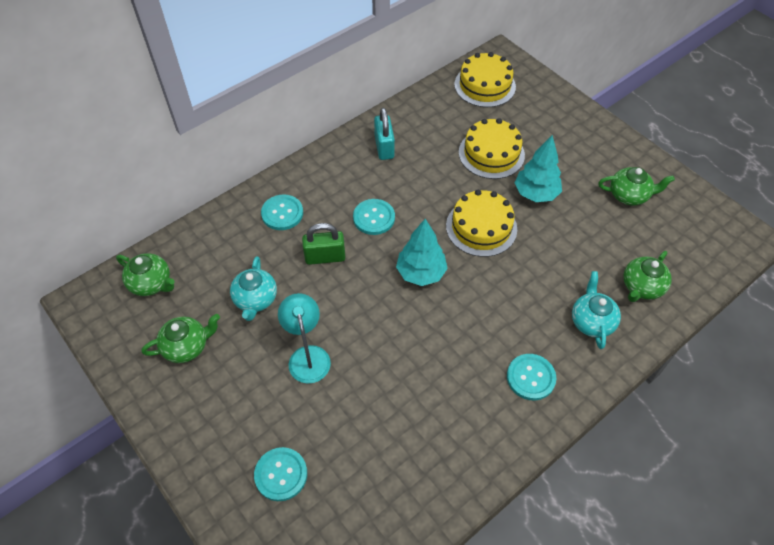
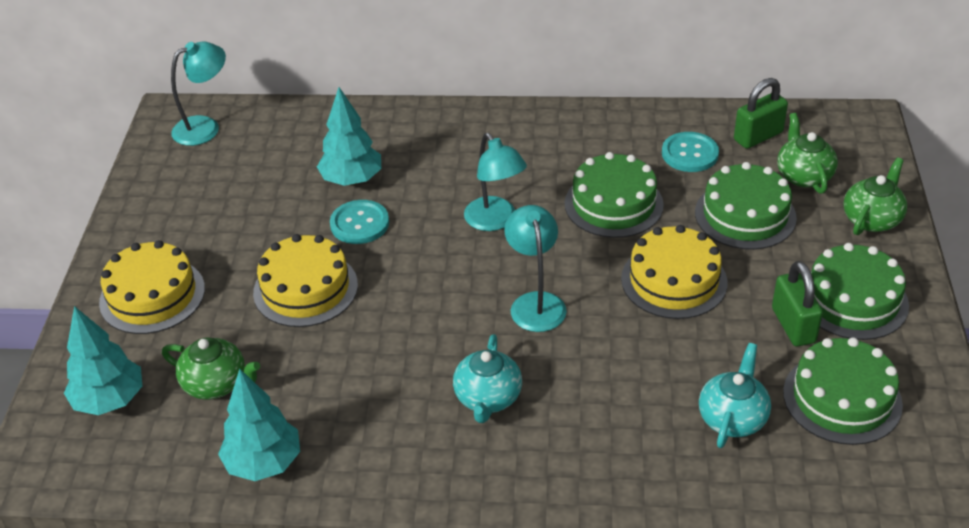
green cake: none = 0 -> [565,152,664,238] [695,162,797,250] [783,337,903,445] [810,243,909,340] = 4
green padlock: [302,223,346,265] = 1 -> [734,78,788,149] [772,261,823,346] = 2
green teapot: [116,253,175,296] [141,314,220,363] [598,167,675,206] [623,251,672,302] = 4 -> [162,337,260,400] [777,113,838,194] [843,157,907,235] = 3
turquoise button: [254,447,307,501] [261,194,303,230] [353,199,395,235] [507,354,556,400] = 4 -> [330,200,389,244] [662,132,719,172] = 2
turquoise lamp: [278,293,331,384] = 1 -> [171,41,226,146] [464,133,527,231] [504,205,567,332] = 3
turquoise padlock: [374,108,395,160] = 1 -> none = 0
turquoise tree: [396,219,448,286] [515,135,562,202] = 2 -> [64,306,142,415] [218,369,300,481] [317,87,382,186] = 3

